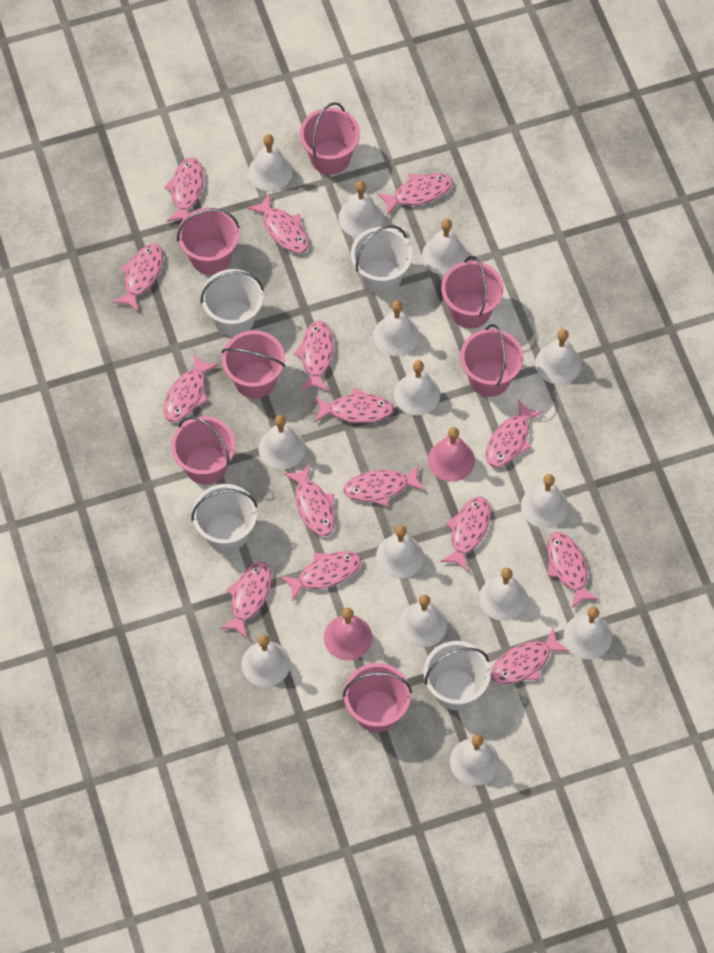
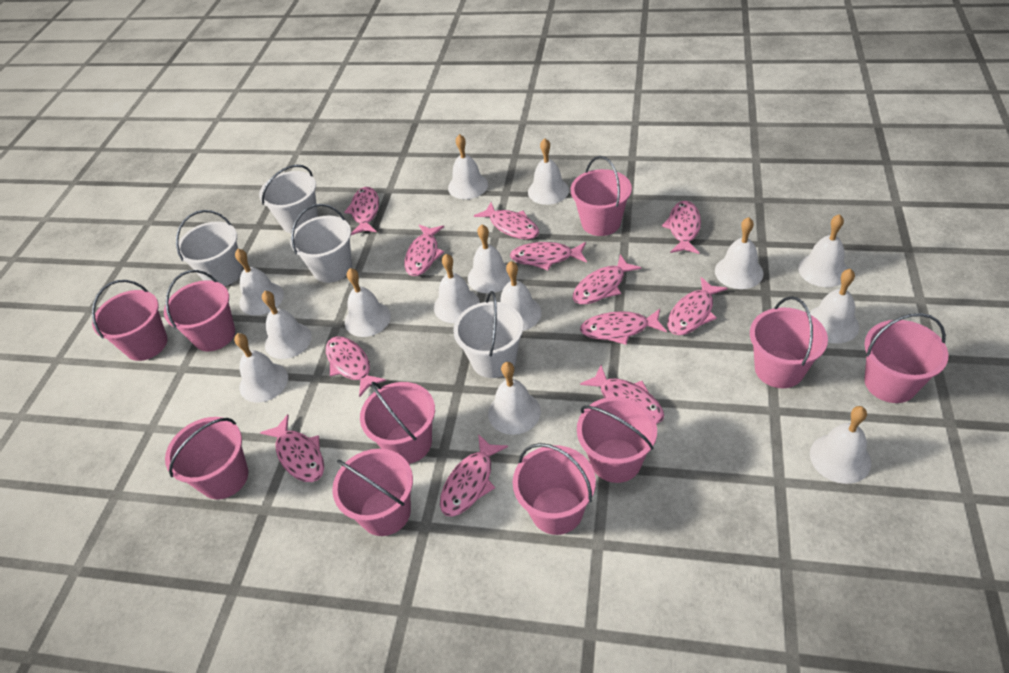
pink bell: [324,608,372,660] [428,427,475,482] = 2 -> none = 0
pink bucket: [171,416,236,485] [177,207,239,275] [222,330,285,399] [300,102,360,175] [342,663,412,732] [441,256,504,329] [460,324,524,397] = 7 -> [92,280,167,361] [164,270,235,351] [165,417,248,499] [332,449,413,536] [360,382,435,464] [513,443,596,535] [571,156,632,236] [577,397,657,483] [750,296,828,388] [864,313,948,403] = 10
pink fish: [113,244,163,312] [163,354,219,422] [164,158,204,222] [219,562,272,638] [247,194,309,253] [280,551,362,601] [283,463,335,536] [294,320,334,392] [315,388,394,423] [343,465,425,506] [377,173,453,216] [440,497,491,572] [486,399,543,468] [490,628,569,684] [547,532,599,609] = 15 -> [260,414,324,482] [326,336,386,397] [344,187,379,235] [405,225,444,276] [440,434,508,517] [474,202,539,239] [510,242,587,270] [573,254,641,304] [580,309,667,345] [580,365,664,424] [662,201,701,254] [667,277,728,335] = 12

